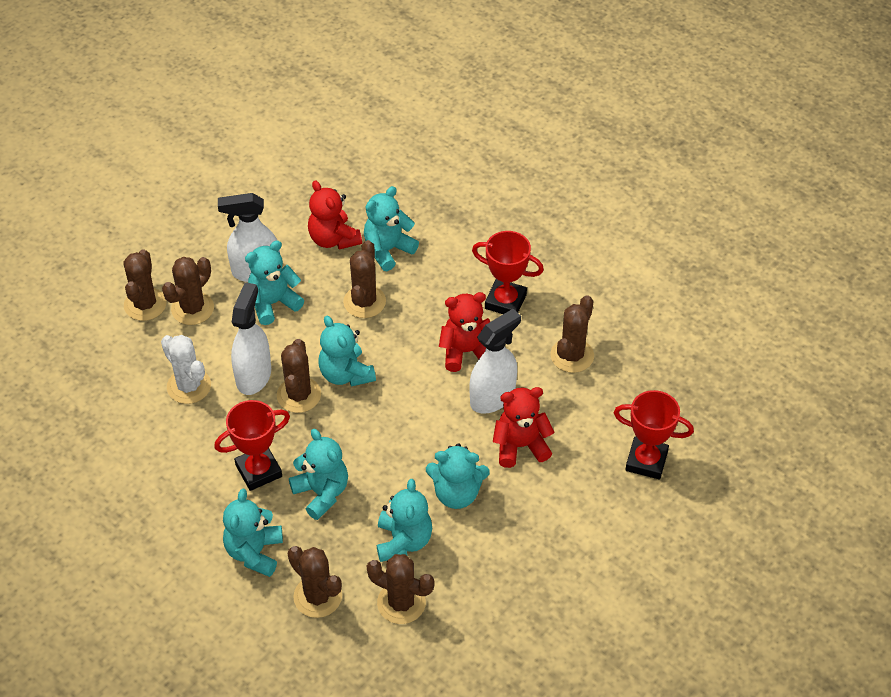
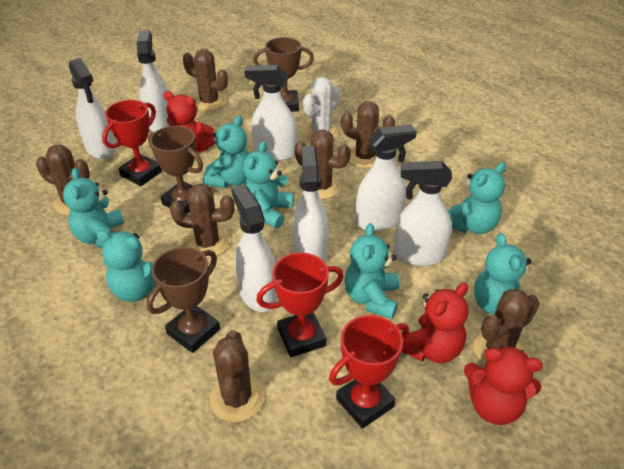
brown trophy: none = 0 -> [147,247,220,353] [148,126,203,214] [253,37,314,112] = 3
white spray bottle: [218,193,280,282] [231,282,271,395] [470,309,521,414] = 3 -> [69,58,115,159] [137,30,169,132] [231,184,277,312] [244,65,297,161] [293,146,329,262] [356,125,417,231] [393,161,452,266] = 7

